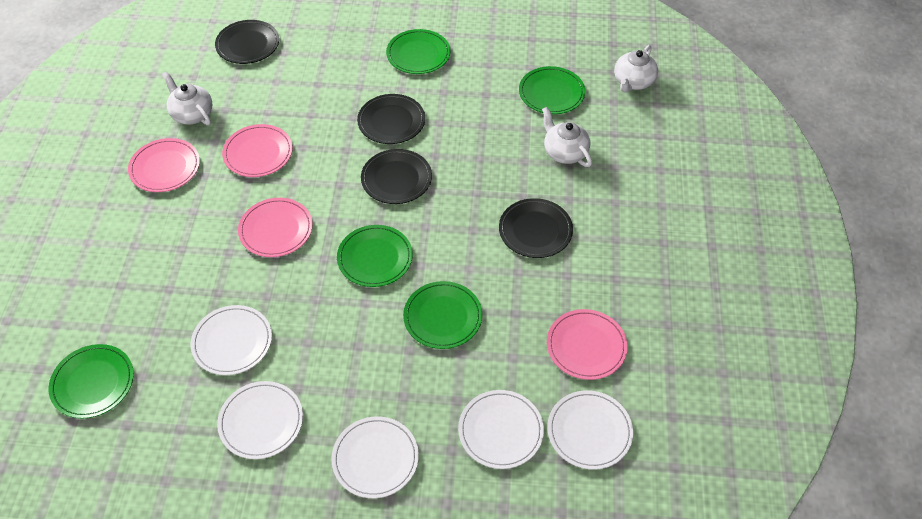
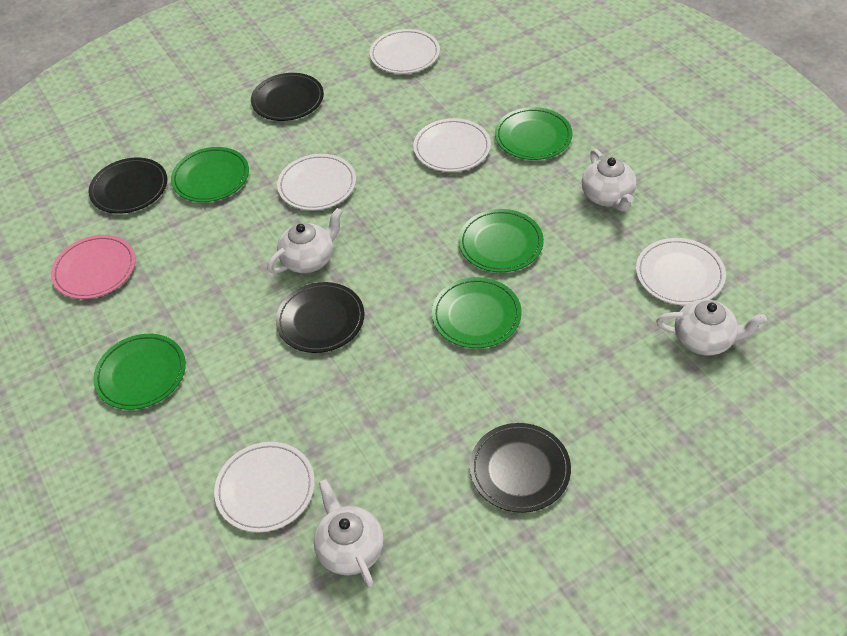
pink plate: [128,138,200,192] [222,124,293,177] [238,198,313,257] [547,309,628,380] = 4 -> [51,235,136,299] = 1
white teapot: [162,71,212,125] [542,107,592,167] [614,45,658,92] = 3 -> [267,208,343,273] [314,479,384,588] [582,149,637,212] [656,299,767,355] = 4

